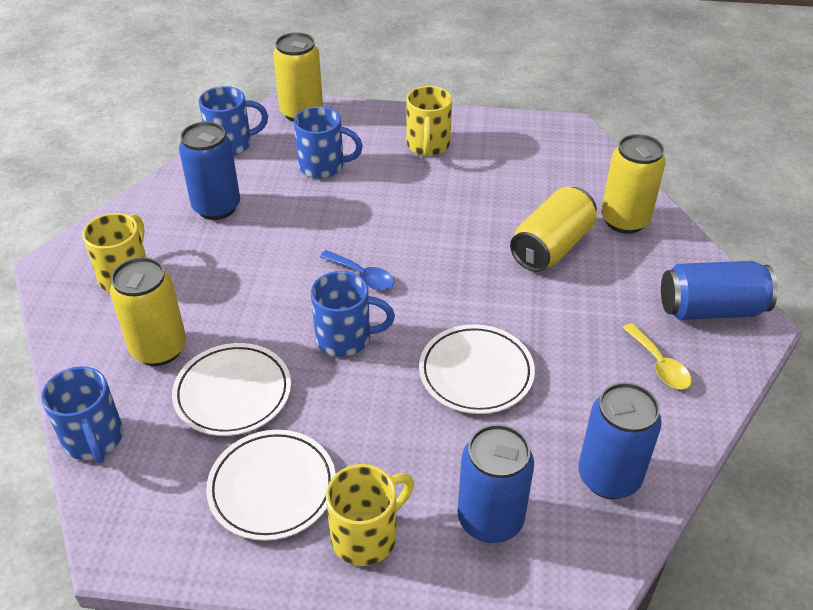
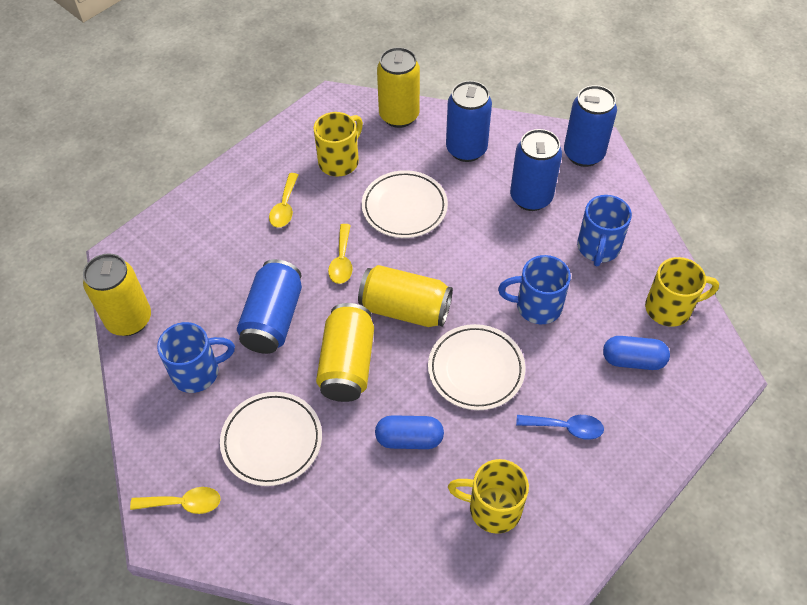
blue capsule: none = 0 -> [375,415,444,449] [603,336,670,370] = 2
blue mug: [41,366,123,463] [199,86,268,156] [294,106,363,179] [311,271,395,357] = 4 -> [157,322,235,393] [498,255,571,324] [577,195,632,266] = 3
yellow spoon: [623,323,692,390] = 1 -> [130,487,221,514] [269,173,298,228] [328,224,352,284] = 3

